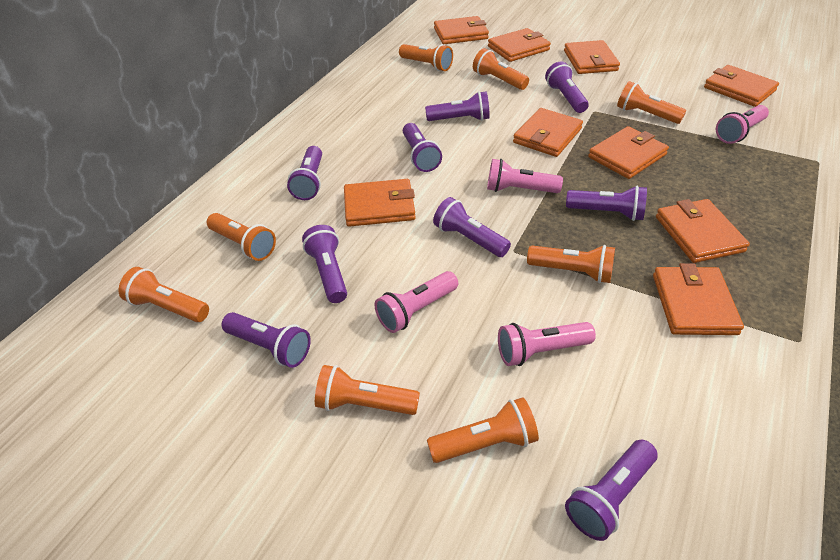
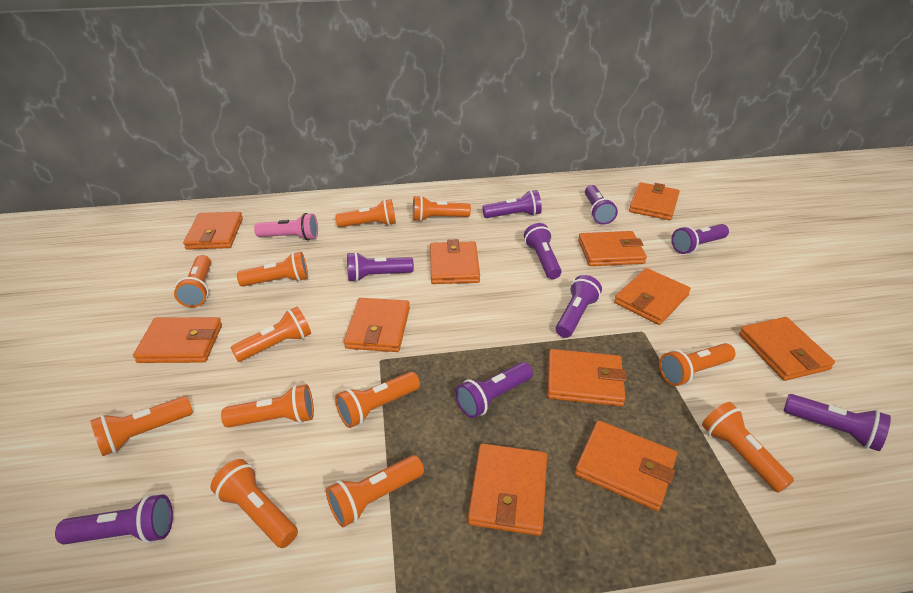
orange flashlight: [118,267,209,322] [207,213,276,261] [315,365,420,415] [399,44,453,71] [427,397,539,463] [473,48,529,90] [527,245,615,283] [617,81,686,124] = 8 -> [90,396,193,456] [174,255,211,307] [210,459,298,548] [221,384,314,428] [230,307,311,362] [237,252,308,287] [326,455,424,527] [335,199,396,227] [335,372,420,428] [413,195,471,222] [659,343,736,386] [702,402,794,493] = 12
orange wallet: [344,179,416,227] [434,16,489,44] [488,28,551,62] [513,108,583,157] [564,40,620,74] [588,126,669,179] [653,263,744,335] [656,199,750,263] [704,65,779,107] = 9 -> [133,317,222,363] [183,212,243,250] [344,298,410,352] [430,239,480,284] [468,443,547,536] [547,349,627,406] [575,420,677,511] [578,231,647,266] [614,268,691,325] [629,182,680,220] [739,317,835,381] = 11
pink flashlight: [375,271,458,333] [487,159,563,193] [498,322,596,366] [716,105,769,144] = 4 -> [254,213,318,241] = 1

